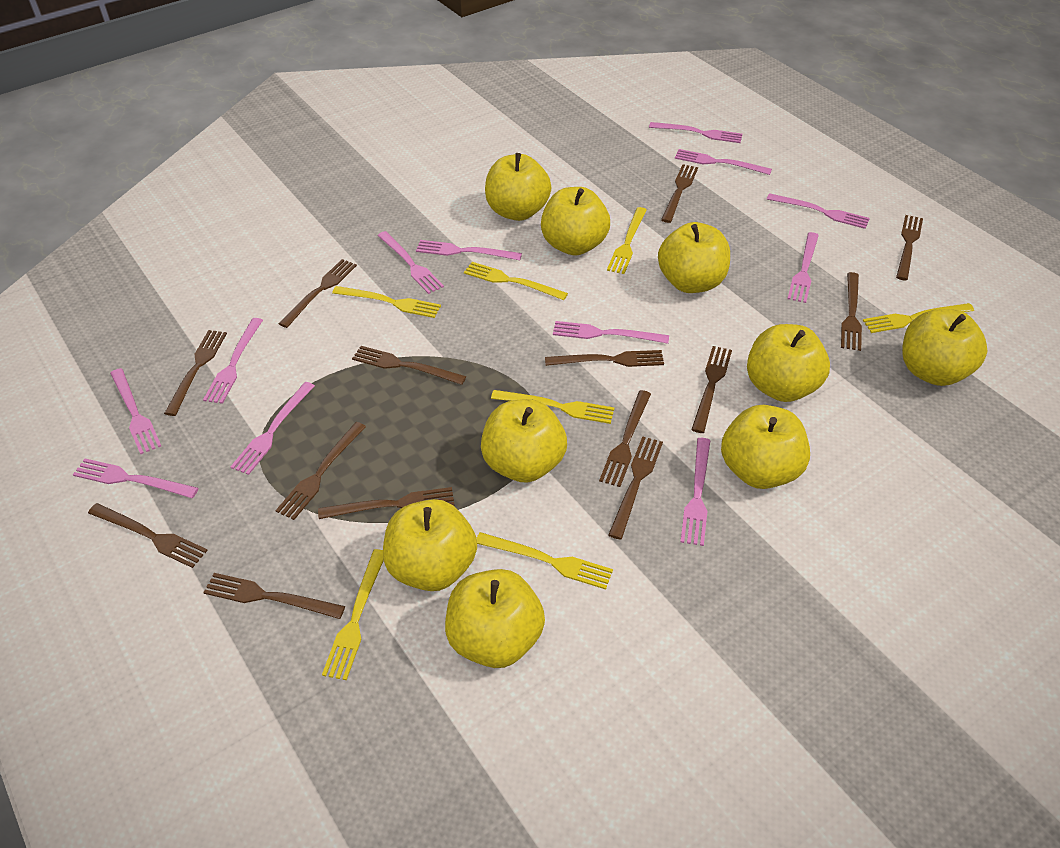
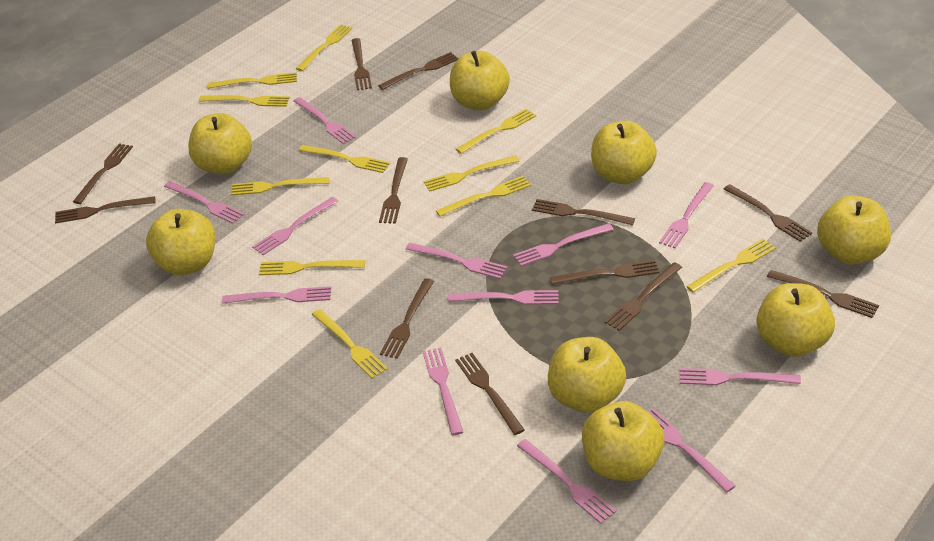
brown fork: [88,503,208,568] [164,330,227,416] [203,573,345,619] [275,422,366,520] [278,259,357,328] [318,487,455,519] [352,346,466,385] [545,350,664,367] [599,390,651,487] [608,436,663,540] [661,164,698,223] [691,346,732,433] [841,272,862,351] [896,215,923,280] = 14 -> [55,196,156,224] [73,143,133,204] [351,38,372,90] [378,52,459,90] [379,157,408,224] [380,278,434,359] [455,353,525,435] [532,199,635,225] [550,260,659,285] [604,262,682,331] [724,184,812,242] [767,270,879,318] = 12
yellow apple: [383,499,477,591] [445,569,545,668] [481,399,567,483] [485,153,551,221] [541,187,610,256] [658,222,730,293] [721,405,810,489] [747,324,830,402] [902,309,987,386] = 9 -> [146,209,216,275] [188,113,252,174] [450,51,510,110] [548,337,626,413] [582,401,664,481] [591,120,657,184] [756,283,835,357] [817,195,891,265] = 8
yellow fork: [322,549,384,680] [332,286,441,318] [464,262,568,300] [476,532,613,590] [491,390,614,424] [607,207,647,274] [863,303,974,333] = 7 -> [199,95,290,107] [207,72,297,89] [231,177,330,196] [259,260,365,275] [296,24,353,71] [299,145,390,173] [312,309,388,379] [424,155,519,192] [436,176,531,216] [456,109,536,154] [686,239,776,293] = 11

